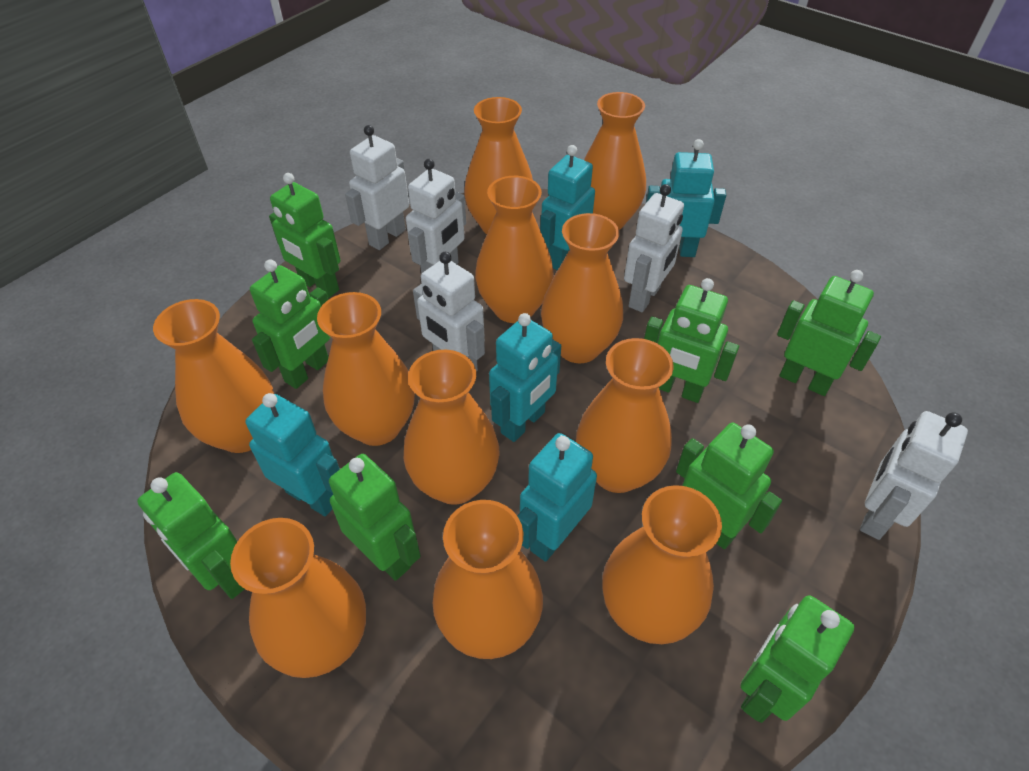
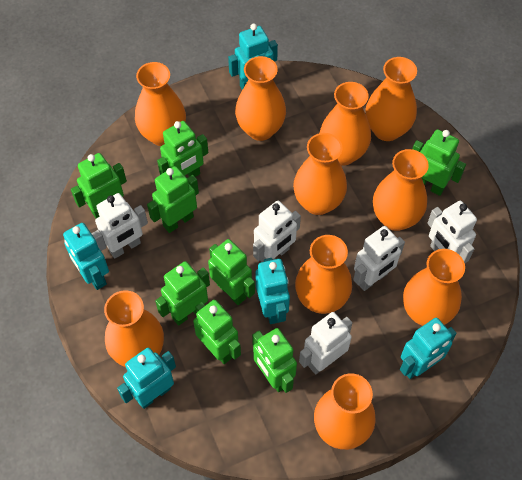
orange vase: [153,299,274,453] [230,518,366,678] [317,292,415,446] [404,350,500,505] [432,500,543,659] [464,97,533,234] [475,176,554,323] [541,213,623,363] [576,338,674,493] [584,92,646,230] [602,485,722,644] = 11 -> [104,290,164,367] [135,62,186,146] [235,56,286,141] [293,133,347,215] [295,235,352,314] [314,373,376,450] [320,82,371,165] [365,57,417,141] [373,149,429,231] [403,249,465,326] = 10

